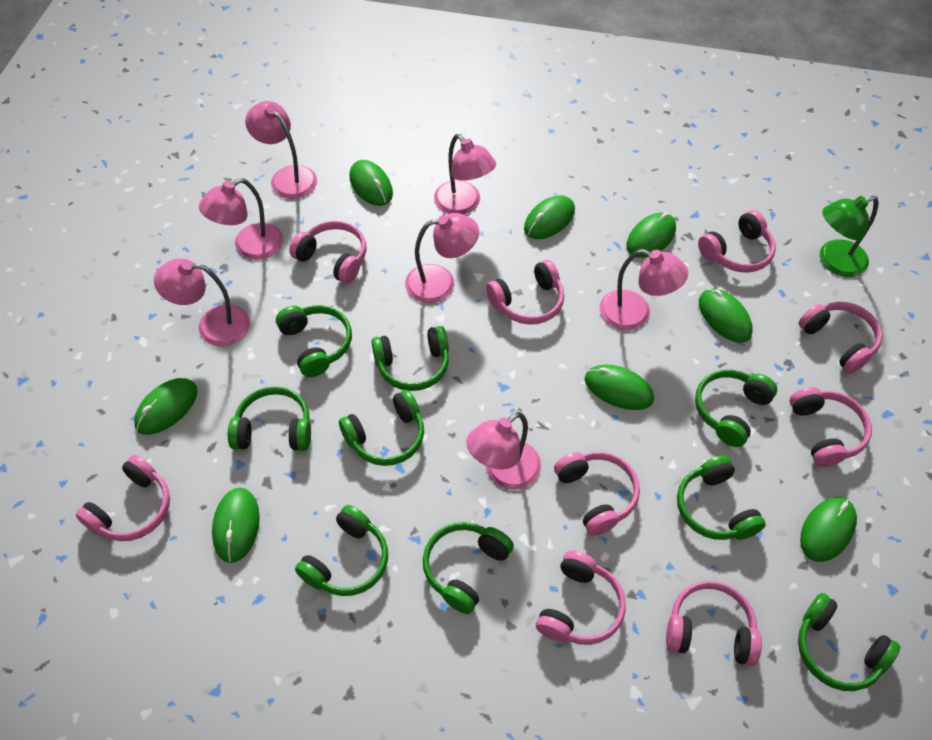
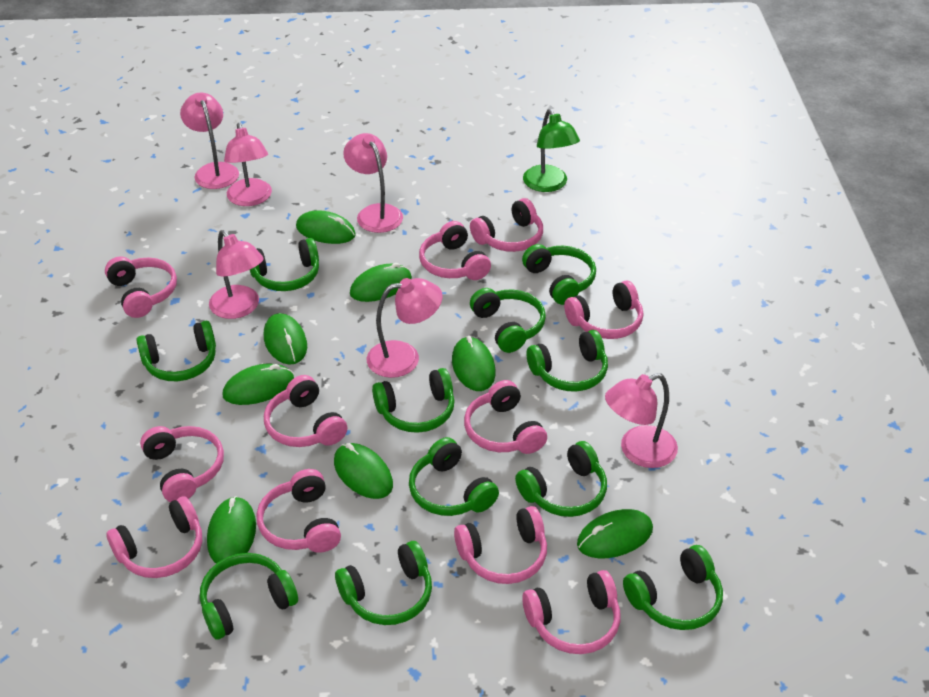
green headphones: [228,386,311,451] [276,305,352,377] [295,505,388,596] [339,390,424,466] [372,326,449,391] [423,522,514,614] [677,455,766,540] [695,369,777,447] [798,593,900,691] = 9 -> [136,321,216,381] [200,553,298,639] [250,238,319,291] [335,541,432,625] [372,368,455,433] [409,437,499,516] [470,288,546,353] [515,441,607,517] [522,244,596,305] [527,330,608,392] [623,545,723,630] = 11
pink headphones: [75,455,170,541] [289,221,367,284] [486,260,564,325] [536,550,626,645] [554,452,640,536] [666,581,762,666] [698,210,776,273] [790,387,872,467] [799,302,883,374] = 9 -> [105,256,177,318] [106,496,202,578] [140,426,224,502] [257,469,341,553] [264,375,347,447] [419,221,491,280] [454,506,547,584] [464,380,547,454] [470,198,543,252] [522,570,620,654] [564,281,643,339] = 11
pink lamp: [154,258,250,346] [199,178,283,260] [245,101,317,199] [405,213,479,303] [434,134,496,214] [466,412,541,490] [599,249,688,330] = 7 -> [180,92,239,189] [209,230,264,319] [224,123,272,206] [343,133,403,233] [367,278,443,378] [605,373,678,468] = 6

